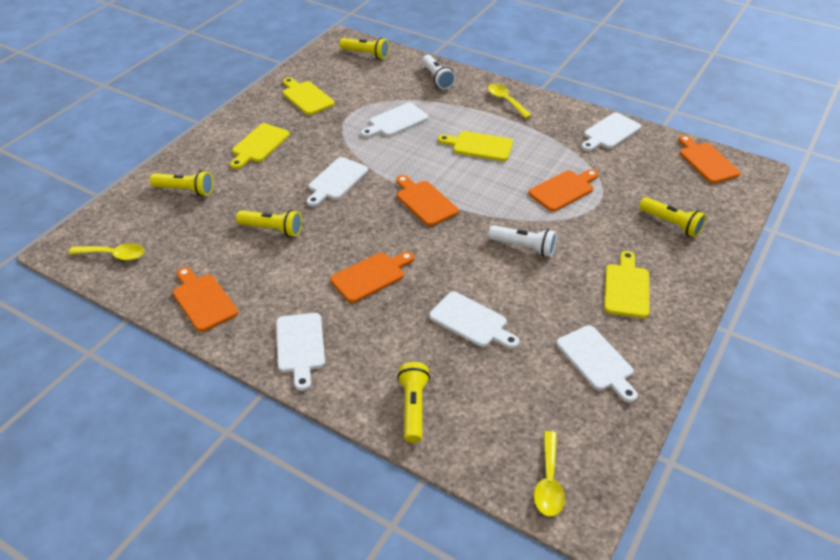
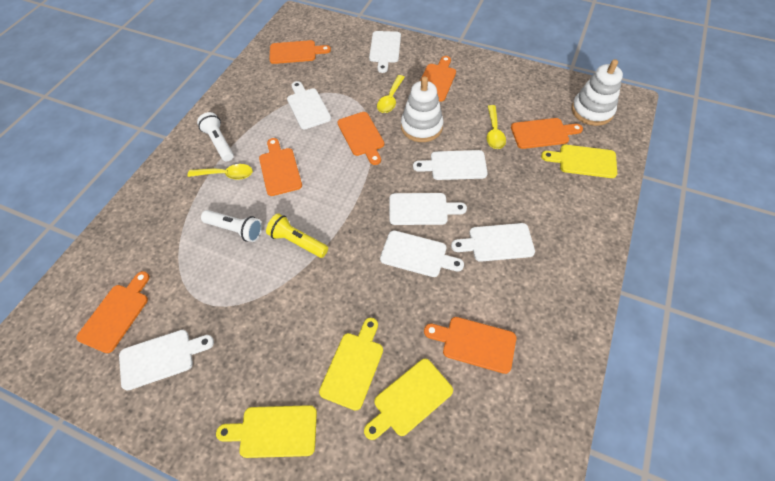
orange cutting board: [173,267,238,332] [330,251,414,303] [396,175,459,226] [528,169,598,212] [678,135,740,184] = 5 -> [76,271,150,353] [259,138,302,196] [269,40,331,64] [338,112,384,165] [420,56,456,102] [424,317,516,374] [511,118,583,149] = 7
white cutting board: [276,313,325,391] [307,157,368,207] [361,103,429,138] [429,292,519,349] [556,325,638,403] [581,113,641,151] = 6 -> [119,330,214,391] [287,81,331,129] [369,31,401,73] [380,230,464,277] [389,193,467,225] [413,150,488,180] [451,223,535,262] = 7
white stacking toy: none = 0 -> [401,76,443,142] [572,59,623,126] = 2
yellow flashlight: [150,170,213,196] [236,210,302,237] [339,38,389,59] [397,362,430,443] [639,197,706,237] = 5 -> [266,213,328,258] = 1

